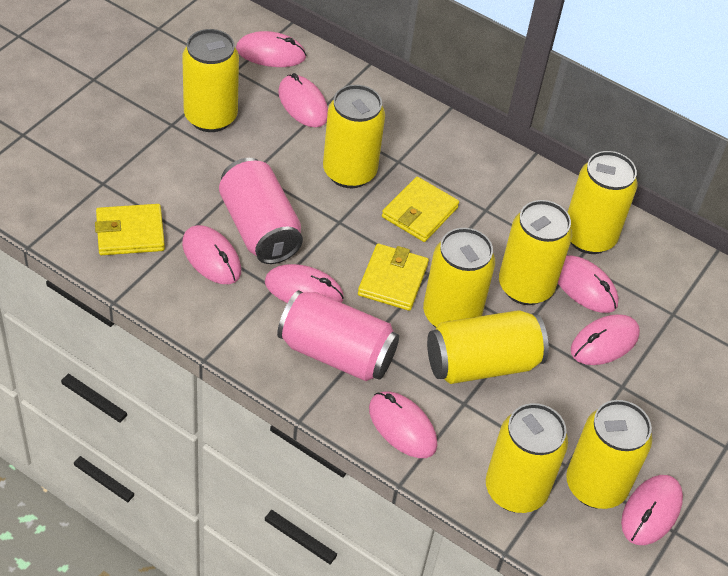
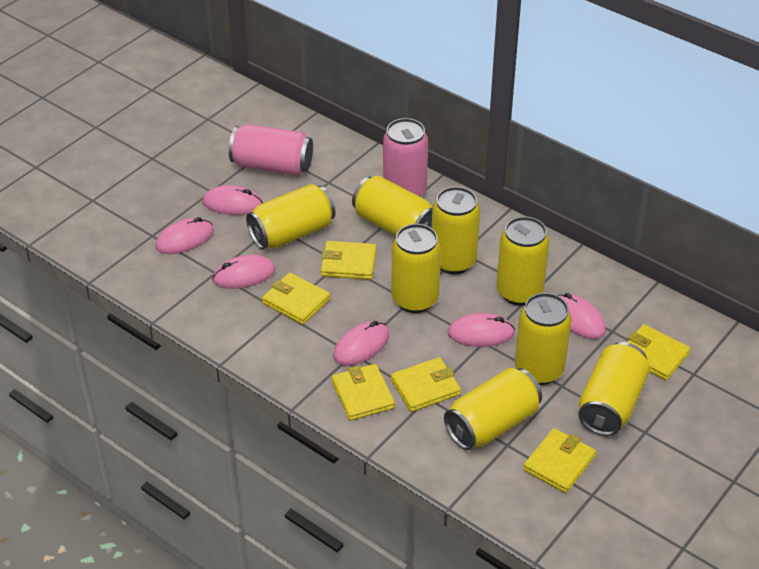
pink mouse: [182,225,241,284] [236,31,306,67] [265,264,344,303] [278,73,328,127] [369,392,437,458] [558,255,619,313] [571,314,640,365] [621,475,683,545] = 8 -> [155,217,214,254] [203,185,263,215] [212,255,275,289] [333,321,389,366] [448,313,515,347] [558,293,606,339] = 6
yellow wallet: [95,204,165,255] [358,244,429,311] [382,177,459,242] = 3 -> [262,273,330,325] [321,241,376,280] [332,364,395,421] [391,357,461,412] [523,428,596,493] [628,324,690,380] = 6

